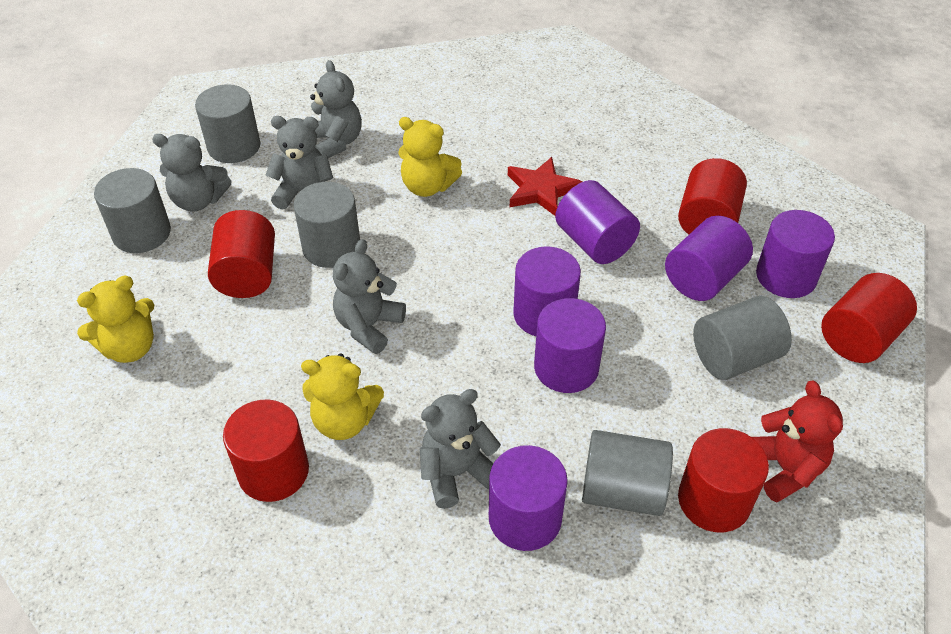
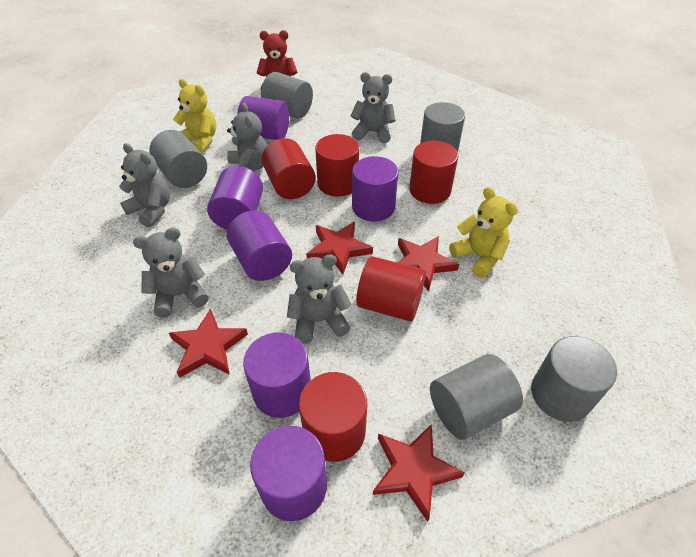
red star: [508,157,582,216] = 1 -> [169,308,248,378] [306,222,373,274] [373,424,465,522] [398,236,459,291] = 4
yellow teddy bear: [77,276,154,363] [301,353,384,440] [398,117,462,197] = 3 -> [173,79,216,153] [449,187,518,278] = 2

